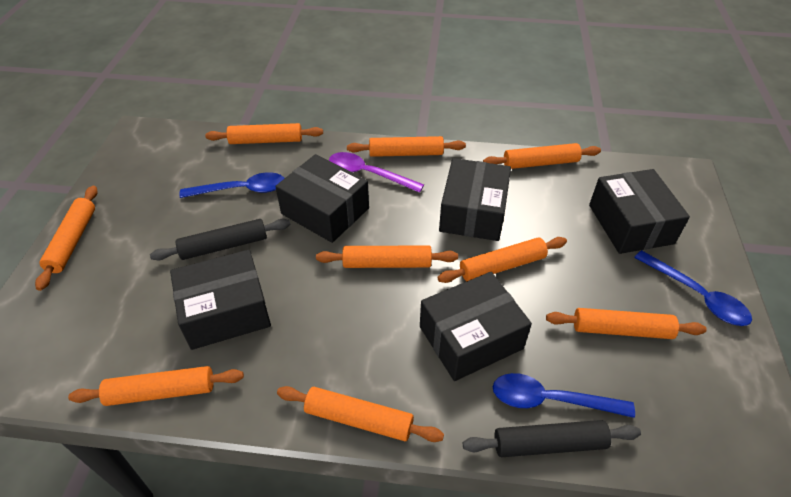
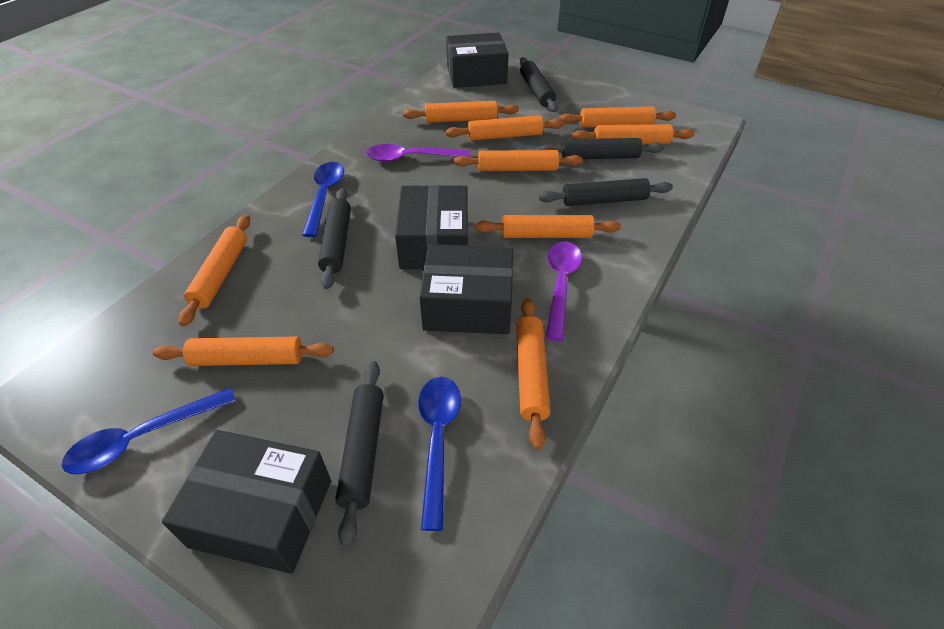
black box: [170,249,271,350] [275,154,369,243] [420,272,532,381] [439,158,511,241] [589,169,690,254] = 5 -> [162,430,331,574] [395,185,468,269] [420,244,513,334] [446,32,509,88] = 4
black rolling pin: [150,219,290,261] [463,420,641,457] = 2 -> [318,188,351,289] [335,361,384,547] [519,57,558,112] [539,138,664,159] [539,178,673,206] = 5
purple spoon: [329,152,424,193] = 1 -> [366,144,470,162] [546,241,582,341] = 2

